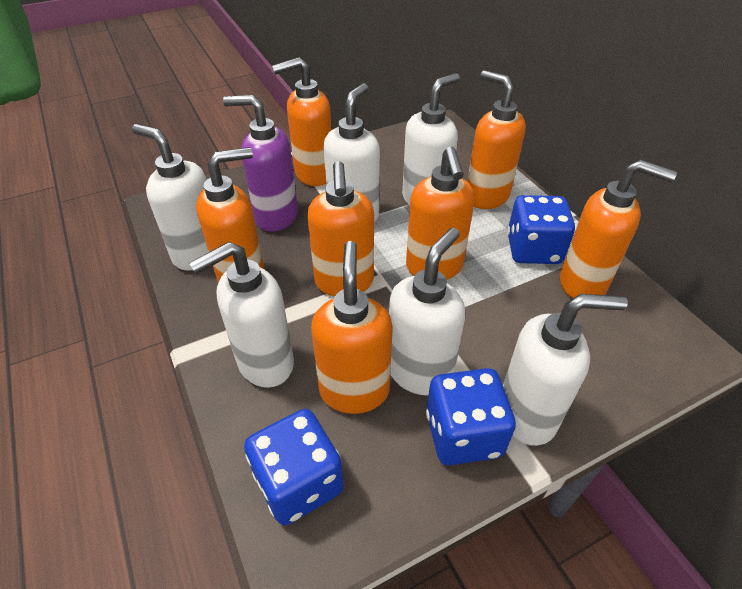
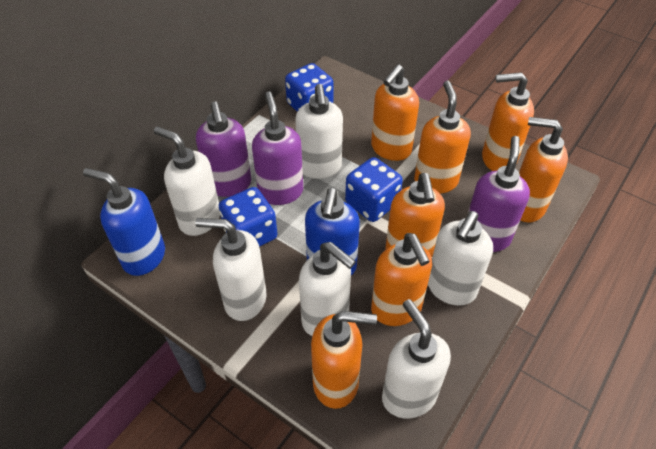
blue soap dispenser: none = 0 -> [83,168,165,276] [305,188,360,275] = 2
purple soap dispenser: [223,95,298,232] = 1 -> [196,101,252,197] [252,91,303,205] [468,136,530,252] = 3

